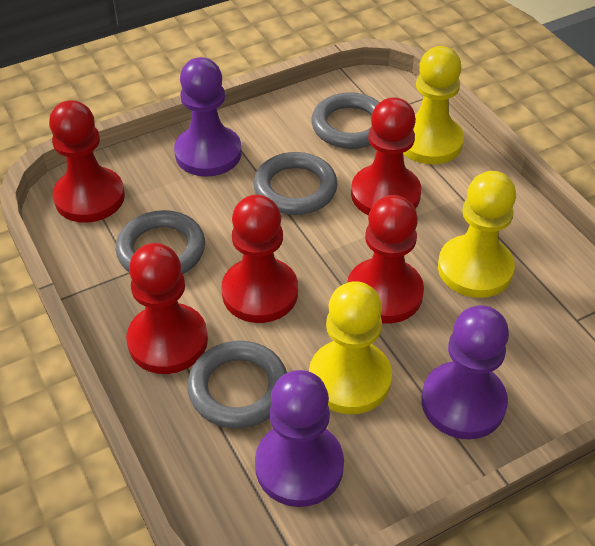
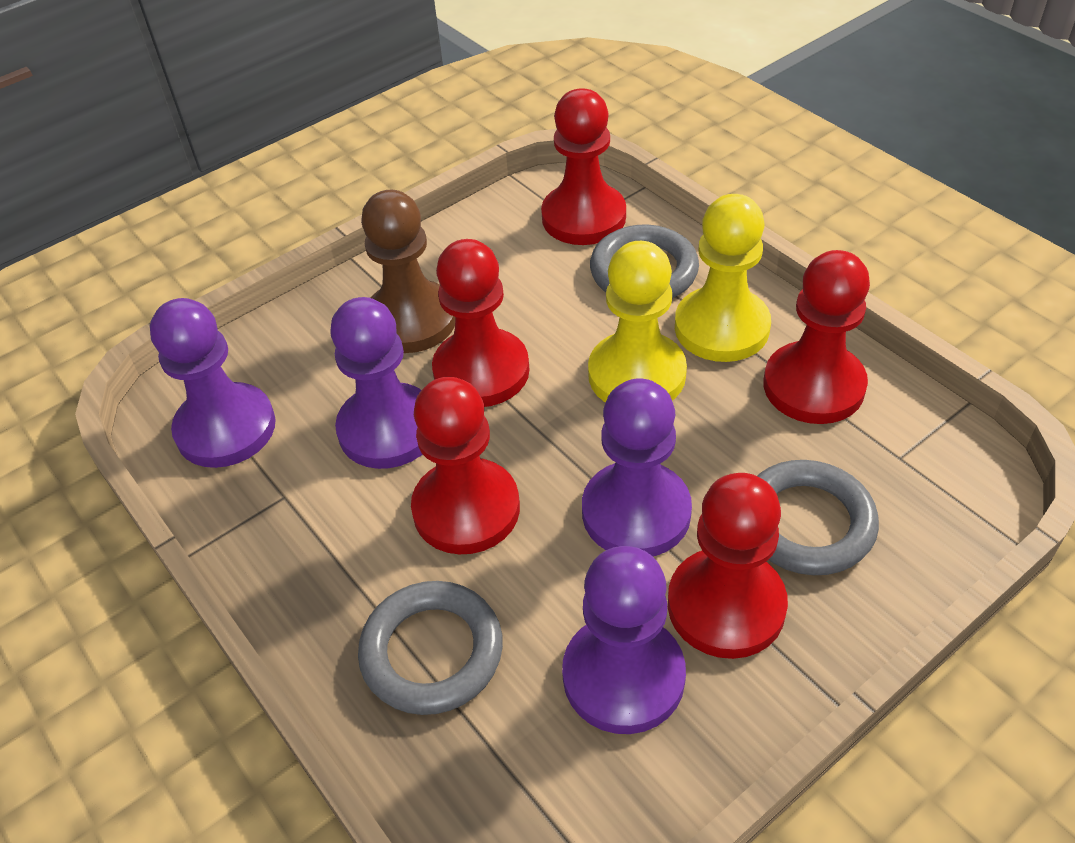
brown pawn: none = 0 -> [361,190,455,353] = 1
grey ring: [116,210,205,274] [187,340,287,429] [254,152,338,215] [311,92,380,149] = 4 -> [358,581,503,715] [590,224,699,298] [757,460,879,575] = 3
purple pawn: [174,57,242,177] [255,370,344,507] [422,305,509,439] = 3 -> [150,298,276,468] [330,297,422,469] [562,546,686,734] [582,378,692,556] = 4
yellow pawn: [309,281,392,414] [403,46,464,164] [438,171,516,298] = 3 -> [588,241,687,403] [675,194,771,362] = 2

